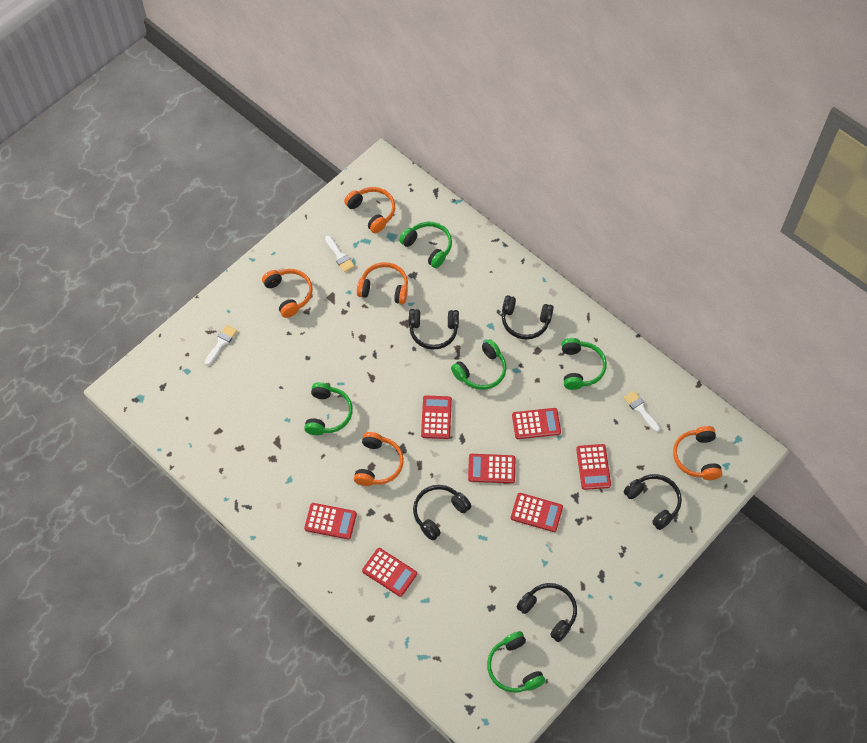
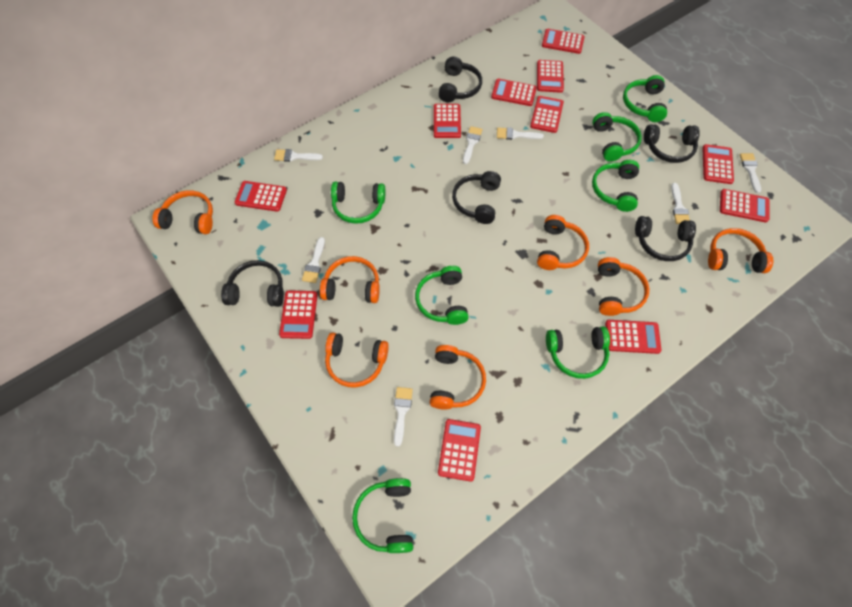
green headphones: [304,382,353,435] [399,221,452,268] [451,339,507,390] [487,631,545,693] [561,338,607,390] = 5 -> [331,182,385,224] [352,478,413,553] [415,266,469,325] [546,327,610,379] [592,112,642,162] [592,160,639,212] [623,75,667,122] = 7
orange headphones: [262,269,313,318] [344,187,395,233] [354,432,404,486] [357,262,408,304] [673,426,722,480] = 5 -> [153,190,213,234] [320,256,380,303] [325,332,389,388] [430,345,486,410] [537,215,589,270] [598,257,649,316] [708,228,773,273] = 7
red calculator: [304,503,357,539] [362,548,417,597] [421,395,452,439] [468,454,515,483] [511,493,563,532] [512,408,561,439] [576,444,611,490] = 7 -> [235,181,287,212] [279,290,318,339] [434,104,461,138] [438,419,481,482] [491,79,537,106] [530,96,564,133] [537,60,564,93] [542,29,584,54] [605,320,661,354] [703,144,734,184] [720,189,770,222] = 11
white brush: [205,325,237,366] [325,236,355,272] [624,391,660,432] = 3 -> [274,149,323,162] [302,237,325,283] [394,387,413,447] [463,126,482,164] [497,127,544,140] [671,183,690,224] [740,153,761,193] = 7

